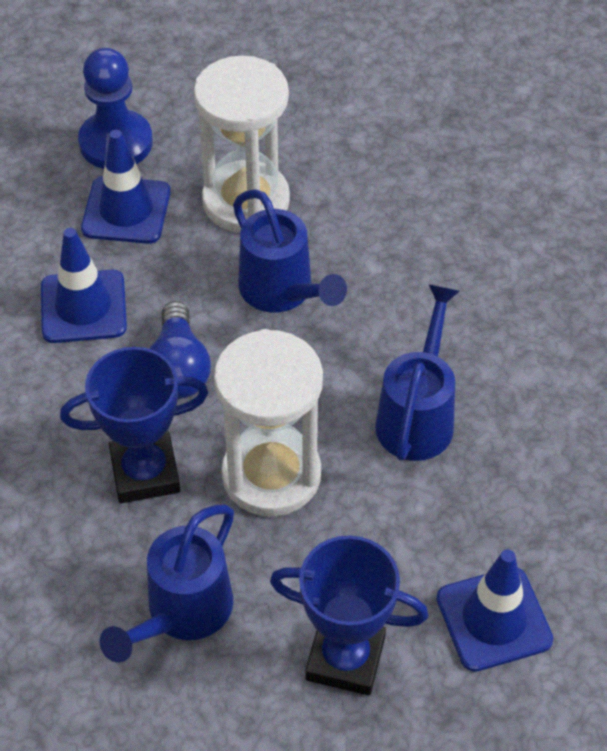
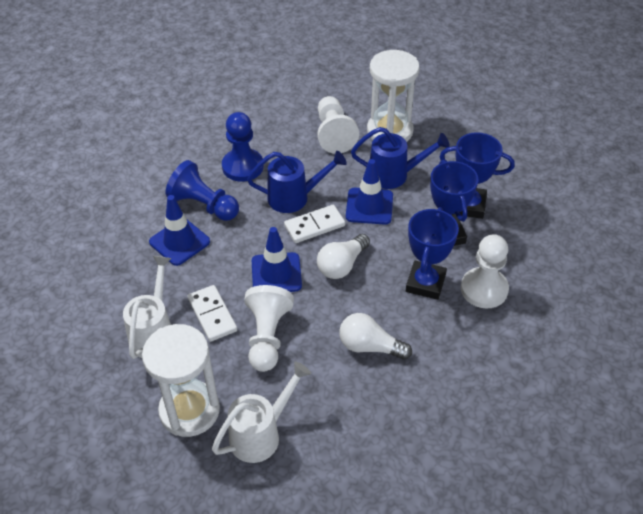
blue light bulb: [149,301,211,399] = 1 -> none = 0
blue pawn: [78,48,153,169] = 1 -> [166,160,239,221] [222,112,264,182] = 2
blue trophy: [60,347,208,503] [270,535,428,696] = 2 -> [406,207,459,300] [430,160,478,246] [440,132,515,219] = 3
blue watering can: [99,504,234,663] [233,189,347,313] [375,284,460,461] = 3 -> [247,151,347,213] [351,127,450,189] = 2
white domino: none = 0 -> [187,285,237,342] [284,205,345,243] = 2
white light bulb: none = 0 -> [317,234,370,279] [339,313,412,360] = 2
white pawn: none = 0 -> [244,285,294,372] [317,96,359,154] [461,234,509,308] = 3
white watering can: none = 0 -> [123,256,172,359] [212,362,311,463] = 2

